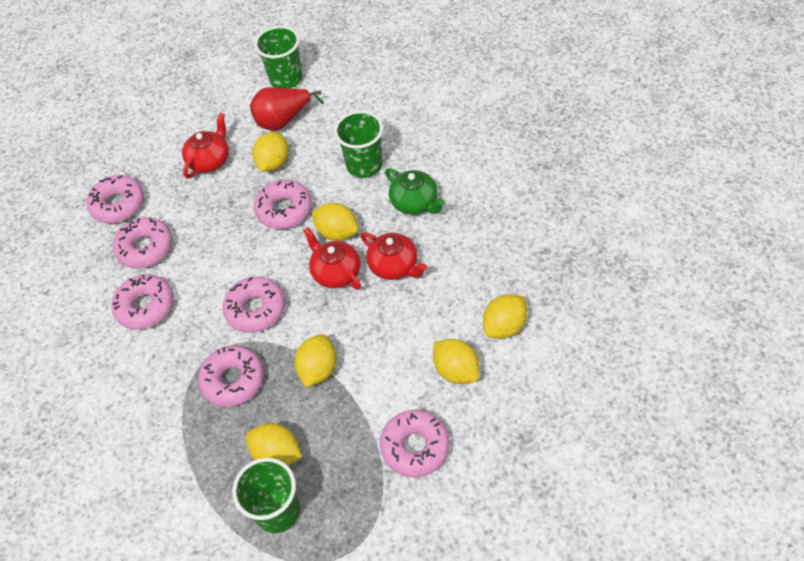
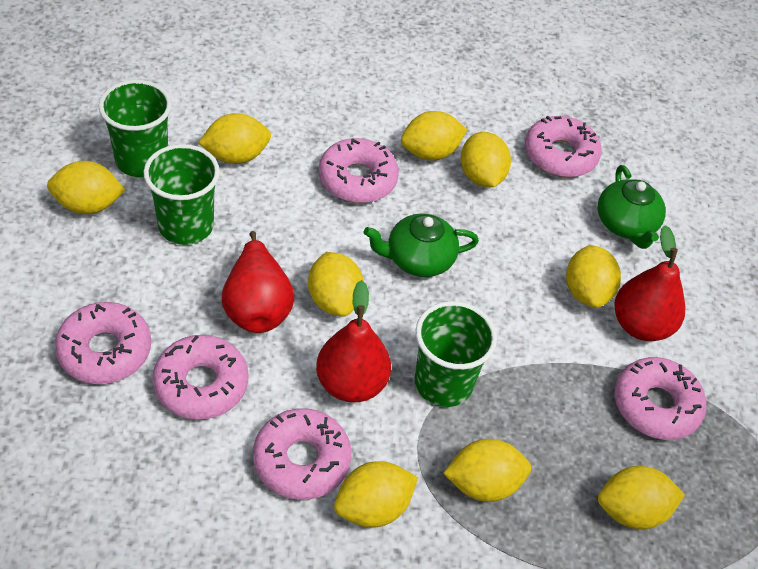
green teapot: [385,168,446,215] = 1 -> [364,213,479,277] [598,165,666,249] = 2
pink donut: [86,175,144,223] [111,274,174,330] [113,217,172,269] [198,346,264,407] [222,276,285,333] [254,180,312,229] [380,410,450,477] = 7 -> [55,302,151,384] [153,335,248,420] [253,408,352,500] [319,138,399,203] [525,116,602,177] [614,357,706,440] = 6
red pear: [250,87,324,131] = 1 -> [222,231,295,333] [316,280,391,402] [614,225,685,341] = 3
red teapot: [182,113,229,179] [303,227,361,290] [361,232,428,280] = 3 -> none = 0
yellow lemon: [246,423,302,466] [252,132,289,172] [294,334,337,387] [311,203,359,241] [433,339,480,384] [483,294,527,339] = 6 -> [47,161,126,214] [198,113,271,164] [308,252,364,317] [334,461,418,527] [401,111,467,161] [443,439,531,502] [461,132,511,187] [566,245,621,308] [598,466,685,529] = 9

